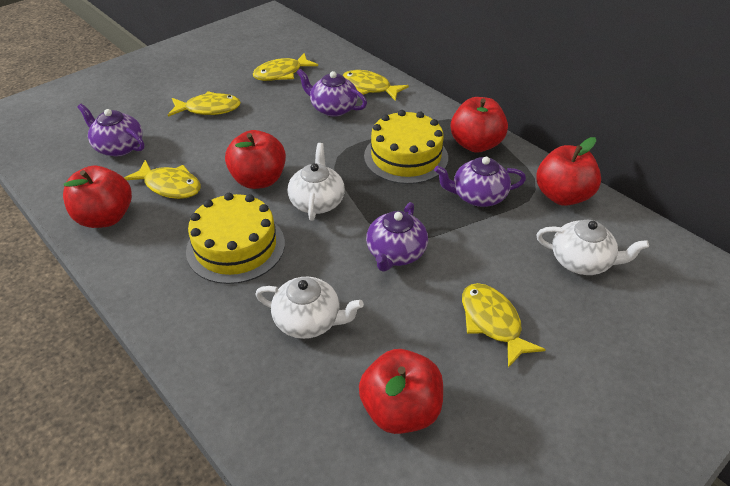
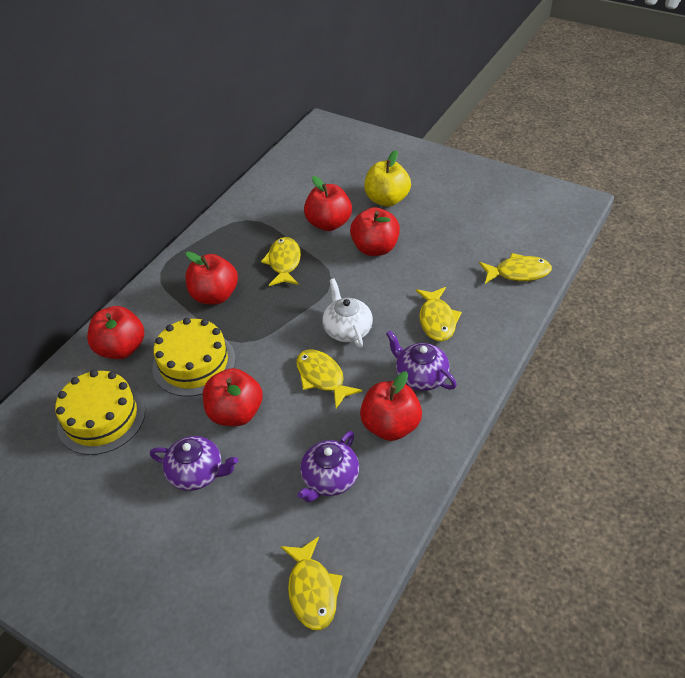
purple teapot: [77,104,144,156] [296,69,367,117] [366,202,428,272] [434,157,526,207] = 4 -> [150,436,238,491] [297,431,359,502] [386,330,457,391] = 3
red apple: [63,166,132,228] [225,130,286,189] [359,349,443,434] [451,97,508,153] [536,137,601,206] = 5 -> [87,306,144,359] [185,252,238,304] [203,368,263,426] [304,176,352,231] [350,207,400,256] [360,371,422,441] = 6
white teapot: [255,277,364,339] [288,143,345,221] [537,219,649,275] = 3 -> [323,278,373,348] = 1
yellow apple: none = 0 -> [364,150,411,207] = 1

